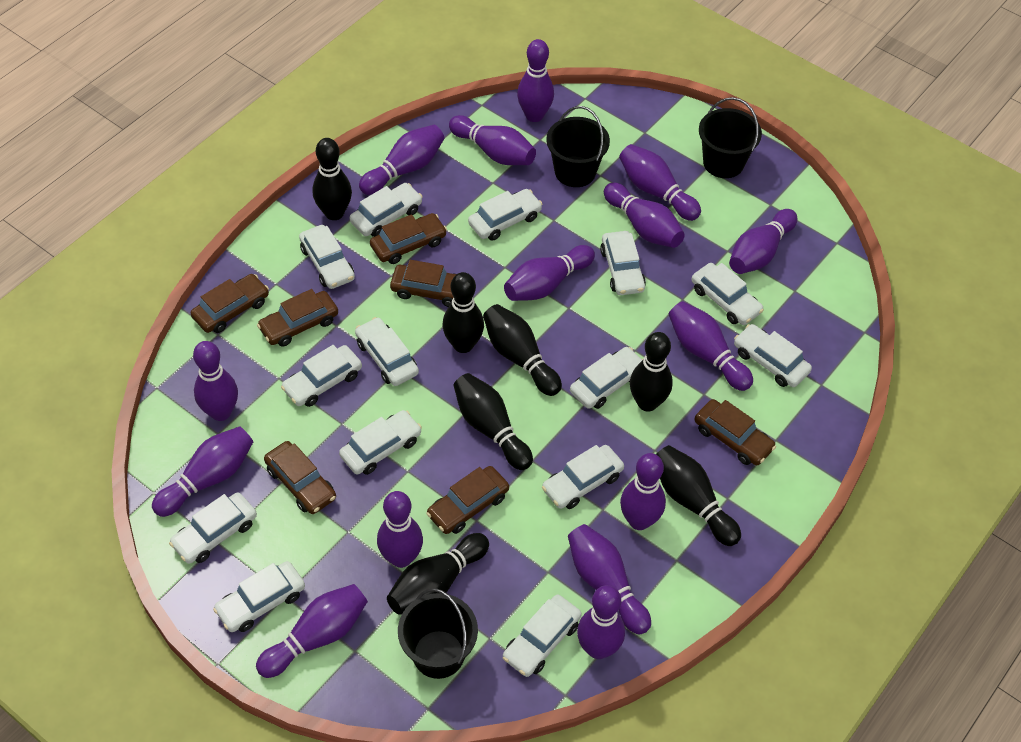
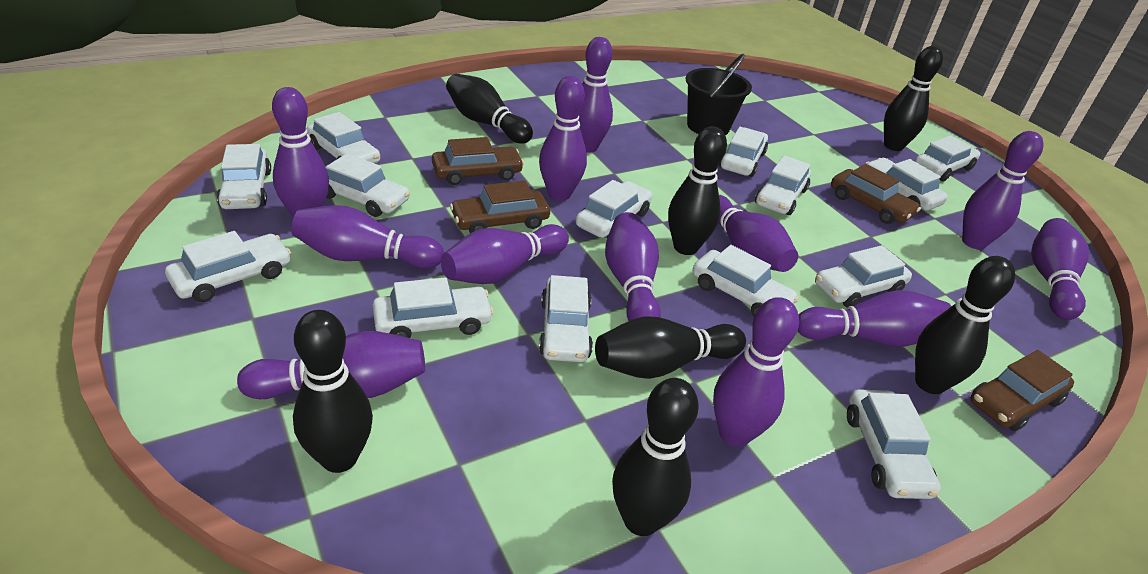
black bucket: [398,588,478,679] [546,106,610,187] [699,97,762,178] = 3 -> [686,54,752,135] = 1
brown car: [191,274,269,333] [257,289,338,347] [264,441,336,514] [370,213,447,264] [390,260,457,307] [426,466,509,534] [695,399,776,465] = 7 -> [432,137,524,185] [450,180,550,233] [831,164,921,224] [970,350,1074,431] = 4
purple bowling pin: [152,426,253,517] [193,341,238,421] [256,584,368,678] [359,125,444,195] [377,491,423,568] [449,115,536,165] [504,245,595,301] [517,39,554,122] [568,524,651,635] [577,585,625,659] [604,183,685,248] [619,144,701,221] [620,453,666,530] [669,301,753,391] [729,209,797,274] = 15 -> [237,331,425,399] [272,87,329,218] [291,205,444,268] [441,224,569,284] [539,76,587,201] [578,37,613,153] [605,212,661,321] [713,297,799,447] [718,195,798,272] [798,290,951,347] [962,131,1043,250] [1031,218,1089,320] = 12

